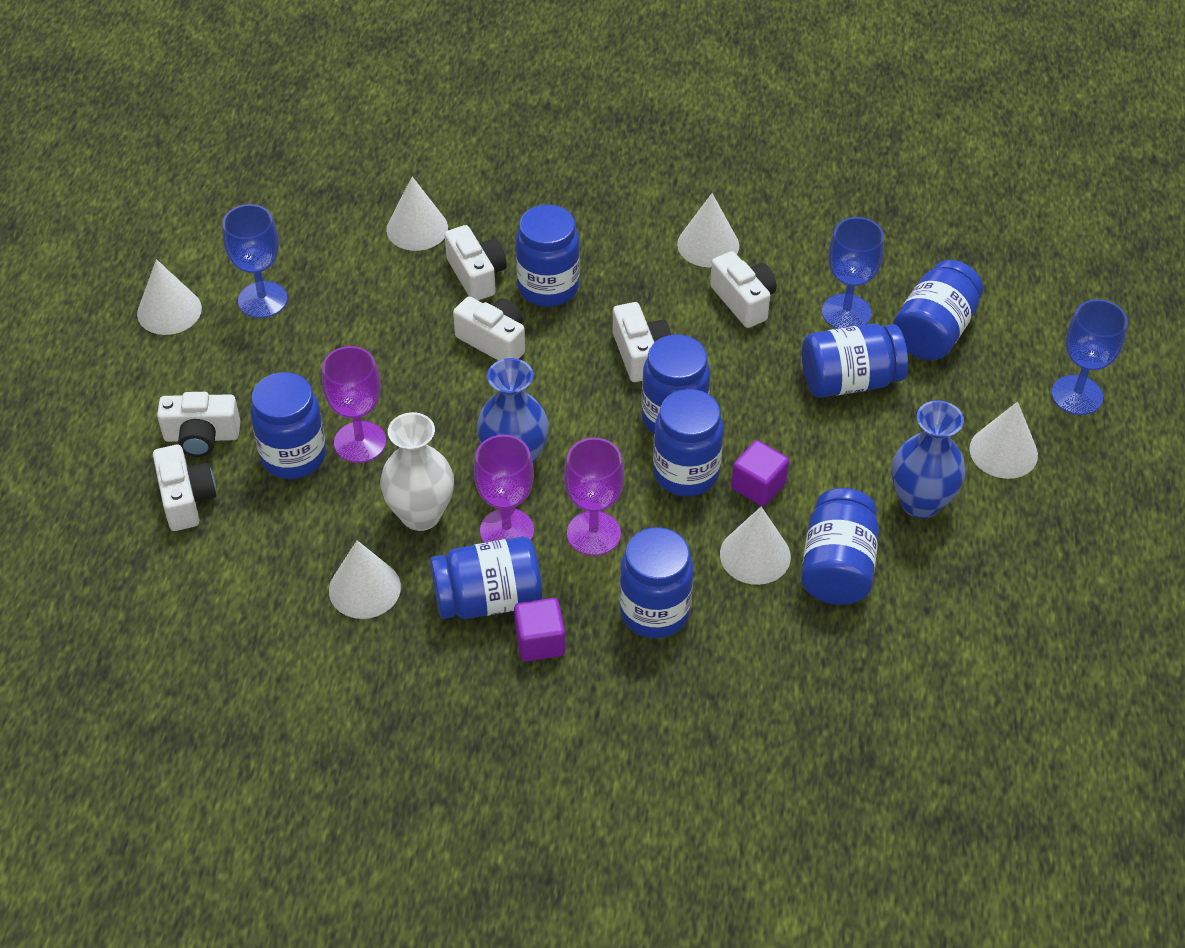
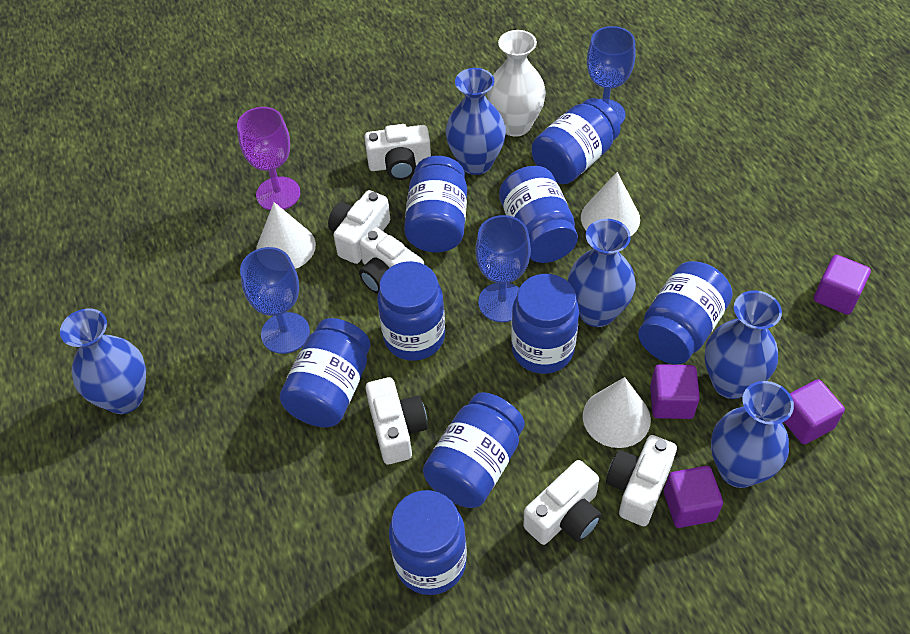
blue vase: [477,358,549,464] [892,400,965,519] = 2 -> [60,308,146,414] [446,68,506,175] [567,219,636,327] [704,290,782,399] [711,381,794,488] = 5
purple cube: [514,598,565,662] [731,440,789,507] = 2 -> [650,364,700,419] [664,466,723,528] [784,379,845,444] [814,255,871,315] = 4
purple goblet: [322,346,386,463] [474,435,534,543] [564,438,624,556] = 3 -> [237,107,300,210] = 1
white cone: [137,259,202,335] [329,540,401,619] [386,177,448,251] [677,193,739,267] [720,507,791,585] [969,401,1038,479] = 6 -> [256,202,316,269] [581,172,640,236] [583,377,651,448] = 3

